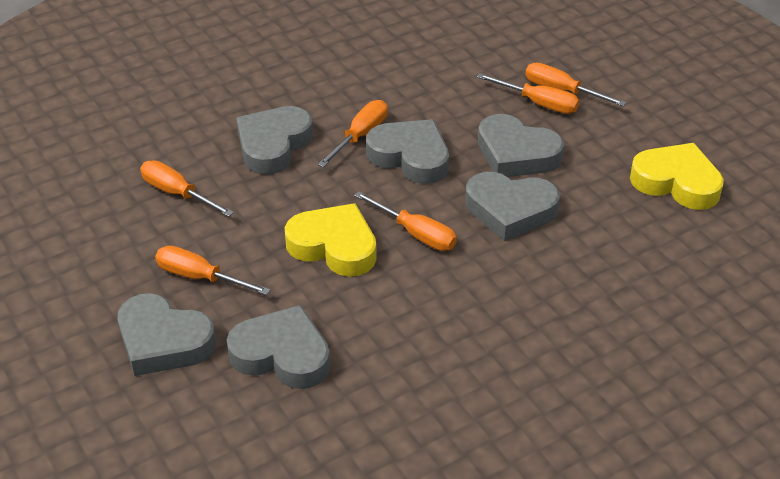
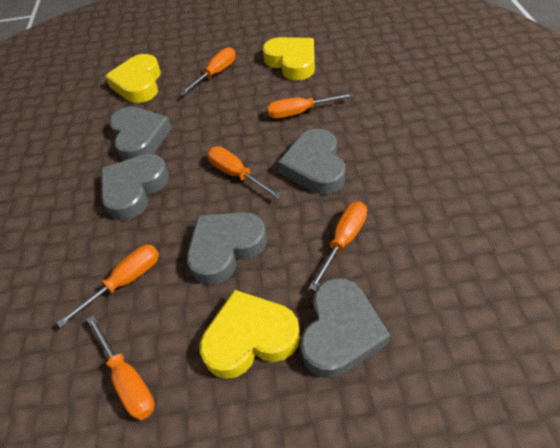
grey heart: [117,293,216,376] [227,305,330,389] [237,106,313,175] [366,119,449,184] [465,172,560,241] [478,114,564,177] = 6 -> [101,154,169,221] [109,107,172,161] [187,212,267,285] [278,129,345,194] [300,278,390,378] = 5
yellow heart: [285,203,377,277] [630,143,724,210] = 2 -> [105,54,161,103] [200,290,300,379] [263,37,315,81] = 3

